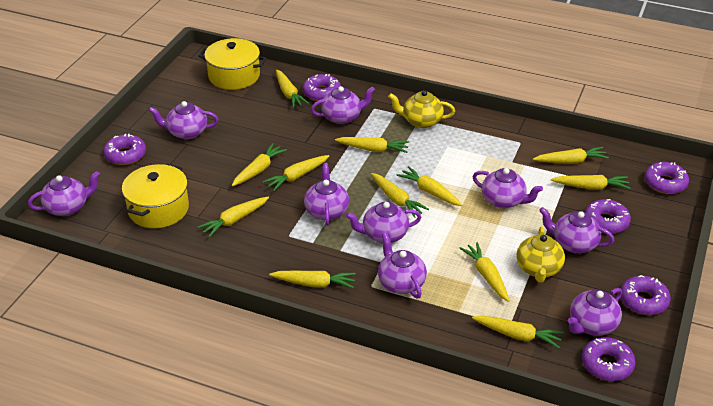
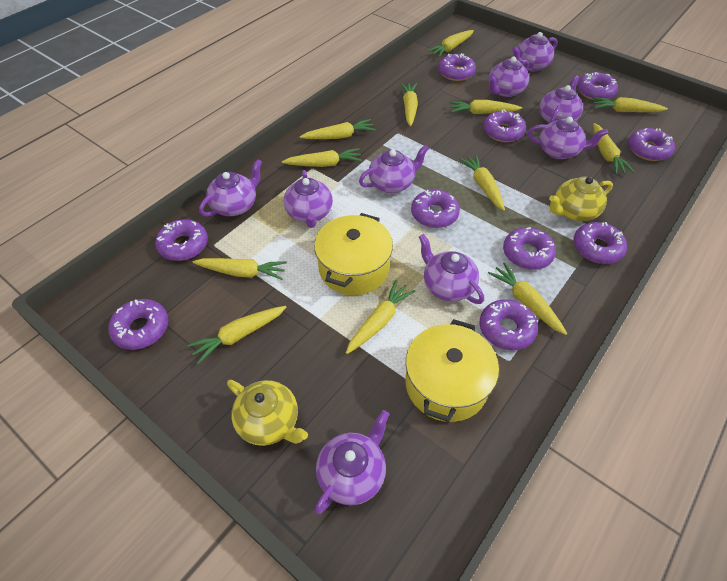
purple donut: [104,134,146,165] [303,74,341,101] [582,337,636,381] [585,199,631,234] [621,275,671,315] [644,162,689,194] = 6 -> [108,299,168,350] [155,219,208,261] [411,190,460,228] [438,53,476,81] [479,299,538,350] [483,109,526,142] [503,227,556,270] [573,222,627,264] [577,72,618,101] [628,128,675,161] = 10

